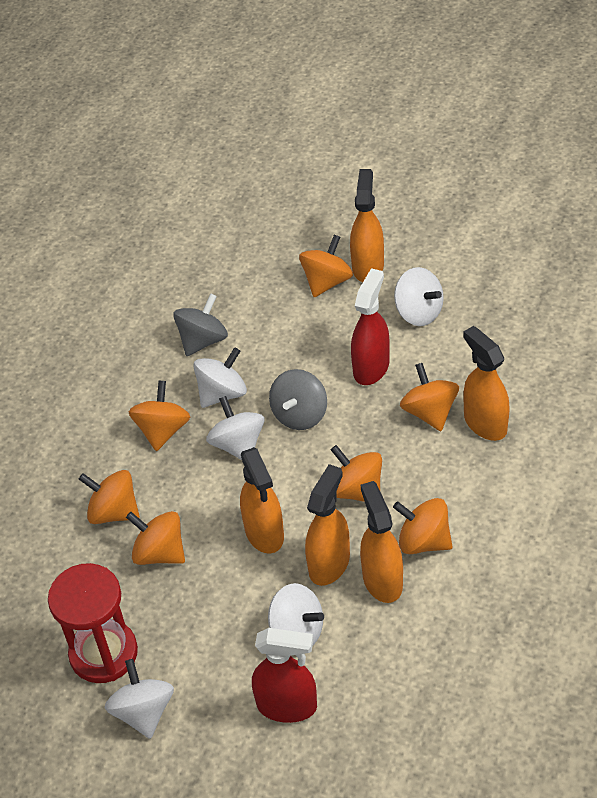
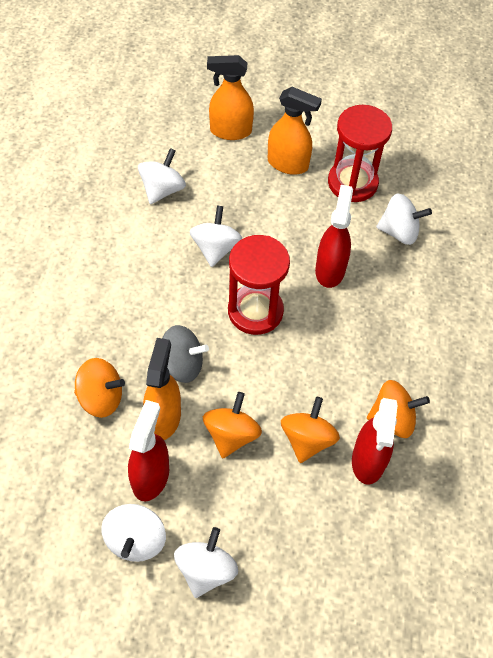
grey spinning top: [173,293,228,356] [269,369,327,430] = 2 -> [162,325,209,383] = 1
orange spinning top: [79,470,140,524] [126,511,185,565] [129,381,190,451] [299,235,353,297] [331,445,382,502] [393,498,453,554] [400,363,459,431] = 7 -> [74,358,125,418] [203,392,262,458] [281,397,340,463] [367,380,430,438] = 4
orange spray bottle: [240,447,284,554] [305,464,350,586] [350,169,384,282] [360,481,403,603] [463,326,510,441] = 5 -> [143,338,181,440] [207,55,254,140] [268,87,322,175] = 3
red hourglass: [48,563,138,683] = 1 -> [228,235,290,335] [328,105,392,202] = 2
red spray bottle: [252,628,317,723] [351,268,390,385] = 2 -> [128,400,169,502] [315,185,353,288] [352,398,397,484] = 3

